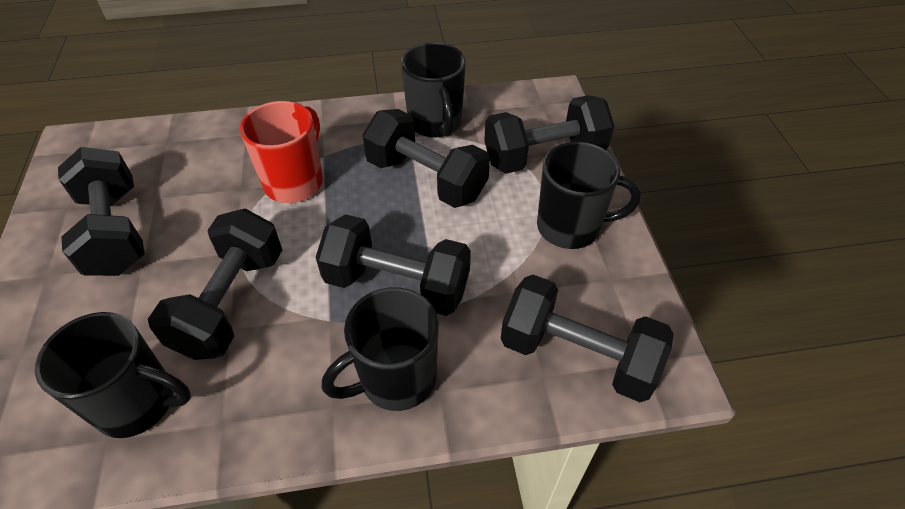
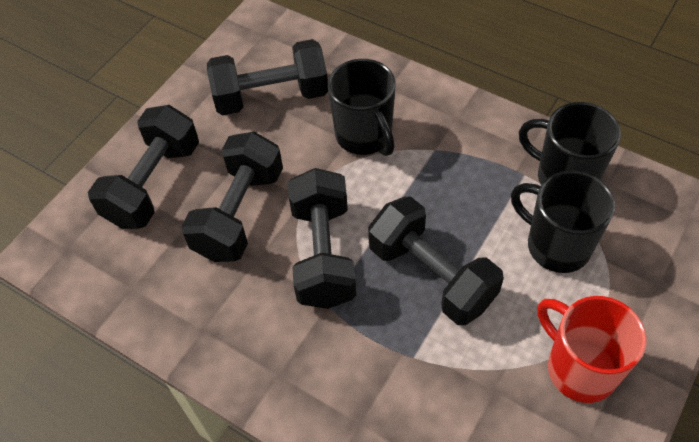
black dumbbell: [58,147,145,276] [148,209,282,360] [316,214,471,316] [362,109,490,208] [484,95,615,174] [501,275,674,402] = 6 -> [88,105,199,229] [181,132,283,262] [207,39,328,115] [288,168,356,309] [368,196,504,325] = 5
black mug: [35,312,191,438] [322,287,439,411] [401,42,466,138] [537,142,641,249] = 4 -> [328,59,396,156] [511,170,615,273] [519,102,621,185] = 3

